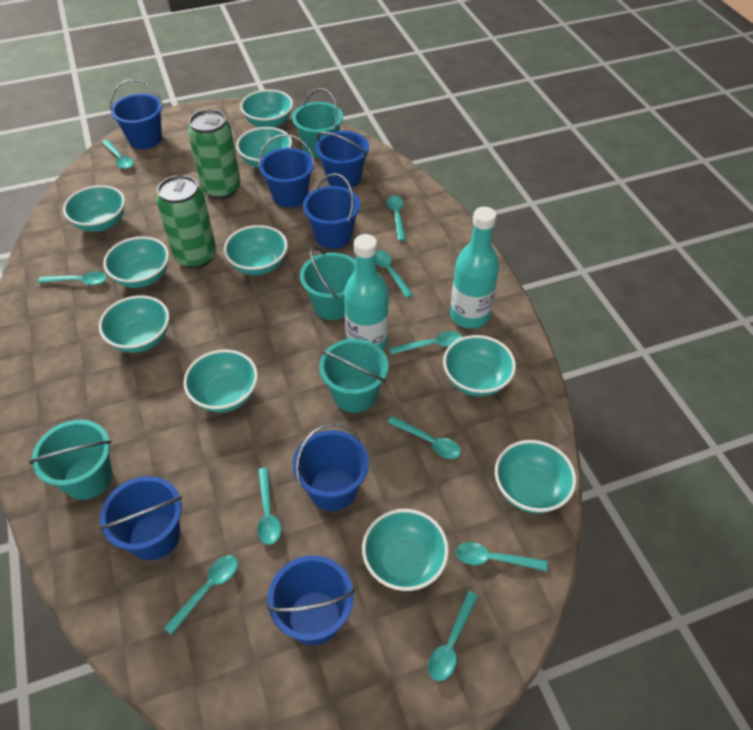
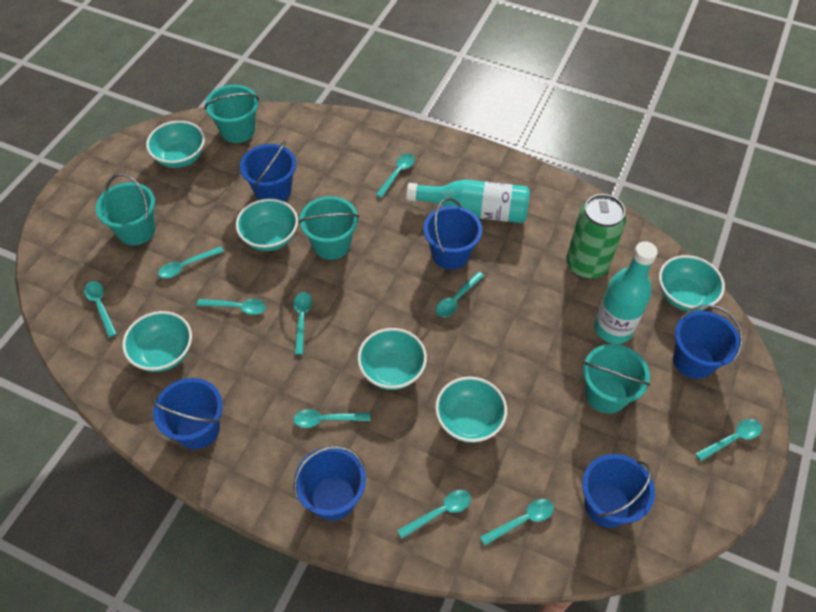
blue bucket: [99,476,182,560] [110,79,163,149] [258,134,315,208] [266,555,355,645] [293,423,369,511] [303,173,360,249] [316,131,369,189] = 7 -> [152,378,223,449] [240,141,296,201] [294,446,366,520] [423,198,482,270] [582,454,655,528] [673,305,743,379] = 6
green can: [157,175,216,269] [188,109,241,199] = 2 -> [566,194,626,279] = 1
turquoise bowl: [63,185,125,232] [99,295,169,353] [103,236,169,288] [183,350,258,413] [224,225,288,275] [236,127,292,168] [240,89,293,128] [362,509,449,591] [443,335,516,397] [495,440,577,514] = 10 -> [122,311,192,372] [146,121,205,168] [236,199,298,251] [357,328,427,390] [435,377,507,443] [659,255,725,311] = 6

